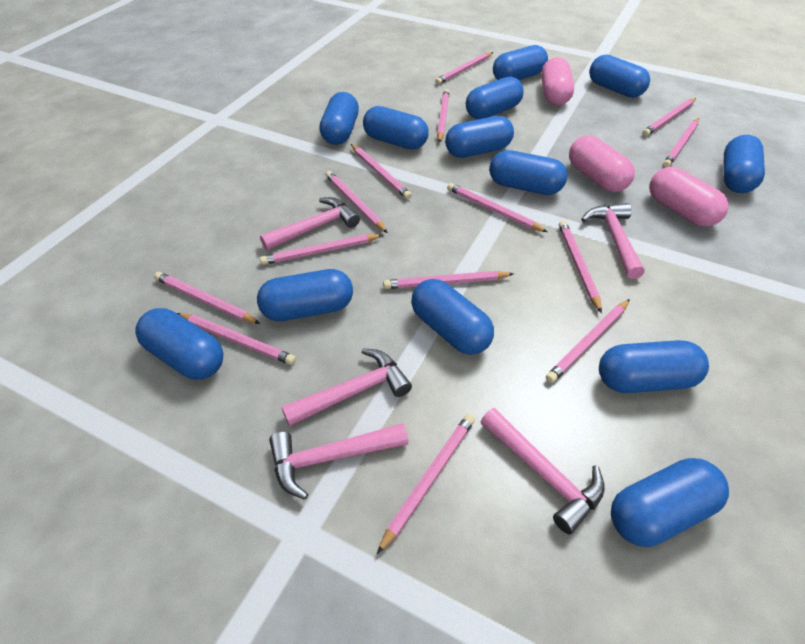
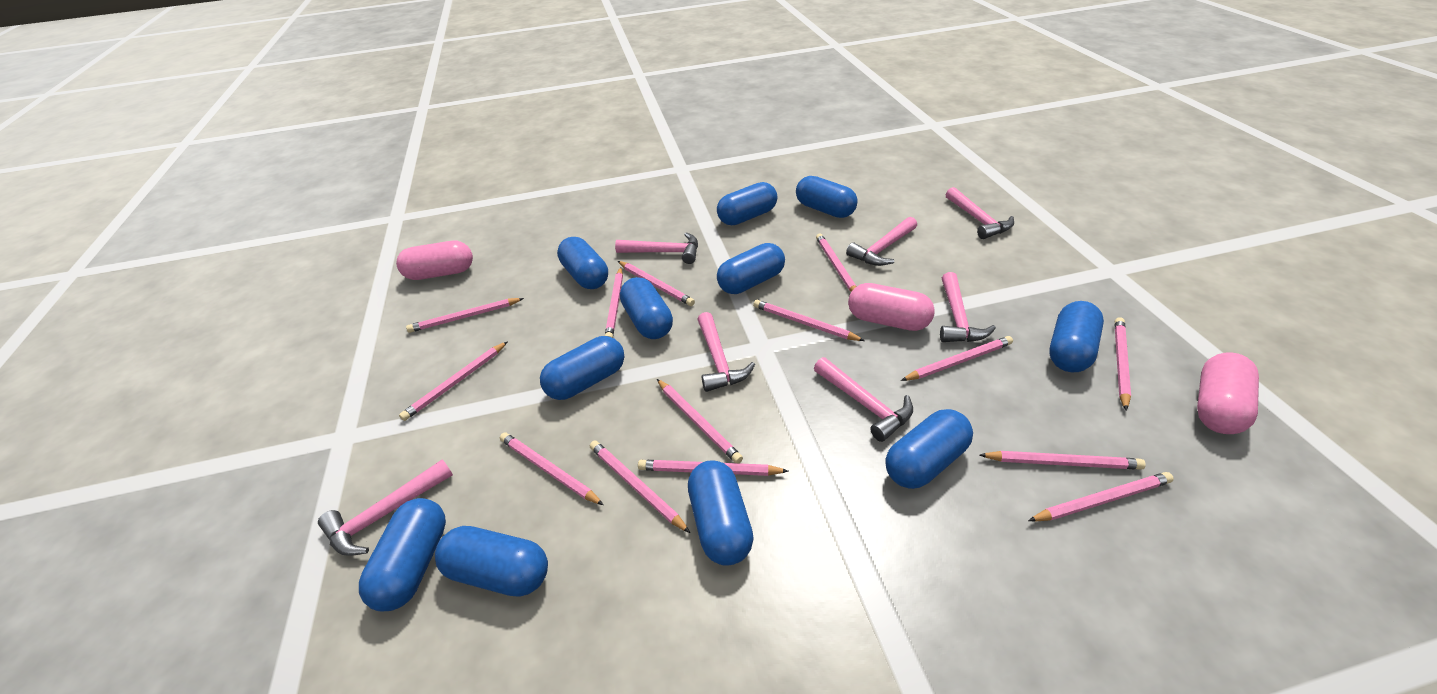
blue capsule: [135,308,223,380] [257,269,353,321] [319,92,359,145] [363,106,429,150] [411,279,494,355] [445,116,514,158] [466,77,524,119] [489,150,567,195] [493,45,548,80] [589,54,650,98] [599,340,709,393] [611,458,729,547] [723,135,765,193] = 13 -> [359,498,446,611] [435,526,548,596] [540,336,624,400] [557,237,608,289] [620,277,673,339] [688,460,754,566] [717,182,777,225] [717,243,785,294] [796,176,858,218] [886,409,973,489] [1049,301,1104,372] = 11
pink hammer: [260,197,360,250] [269,423,408,500] [281,348,412,426] [480,408,605,534] [581,203,645,279] = 5 -> [318,460,453,556] [615,232,698,264] [697,312,755,392] [814,357,913,442] [846,217,917,266] [940,272,996,342] [946,187,1014,239] = 7

